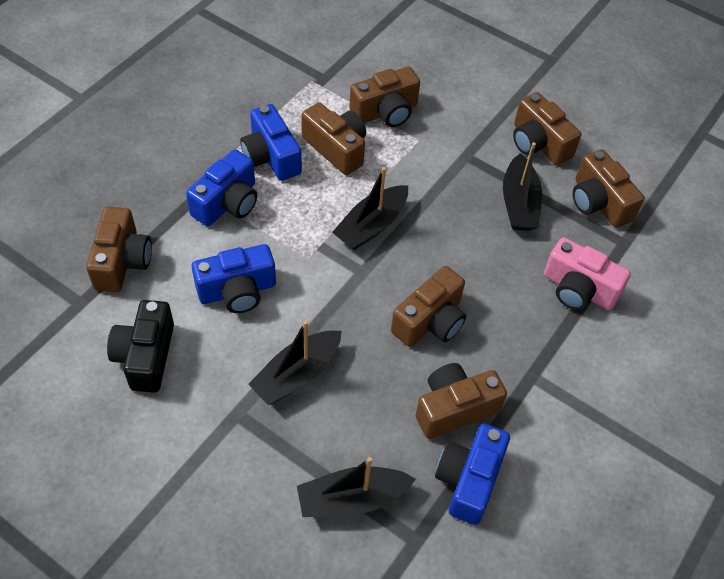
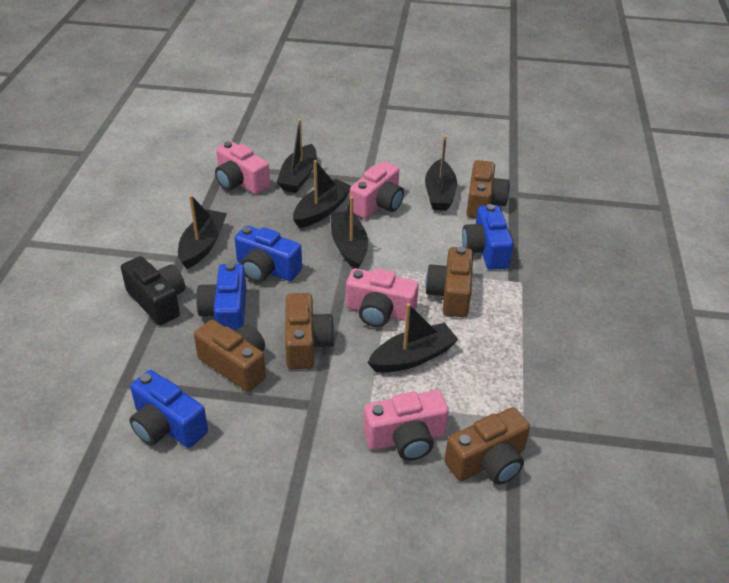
black boat: [248,321,341,405] [297,457,416,517] [332,167,408,250] [503,142,542,231] = 4 -> [178,195,227,269] [277,119,317,193] [293,160,351,228] [331,196,368,269] [367,303,459,373] [425,135,457,211] = 6
brown camera: [86,207,152,292] [301,103,366,175] [349,66,420,127] [391,266,466,347] [416,363,507,439] [513,92,581,165] [573,149,644,228] = 7 -> [194,320,266,392] [285,293,335,369] [425,247,473,317] [444,407,530,485] [466,160,510,218] = 5
pink camera: [544,238,631,310] = 1 -> [215,141,270,194] [346,268,419,327] [350,161,404,219] [363,390,449,461] = 4

